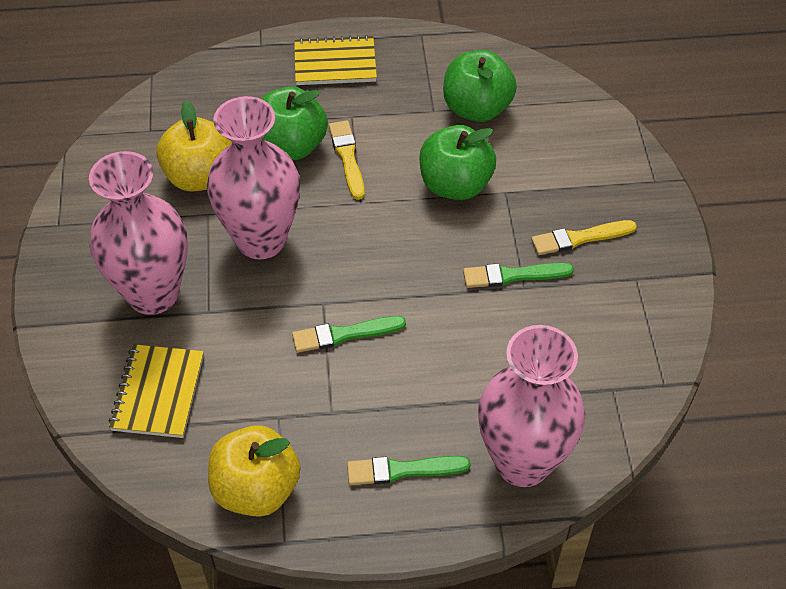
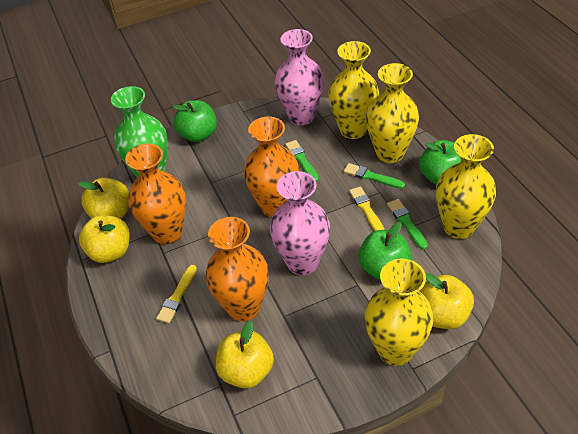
green vase: none = 0 -> [111,86,168,177] = 1
orange vase: none = 0 -> [125,143,186,244] [205,217,269,321] [244,116,299,217] = 3
pink vase: [89,151,188,315] [207,96,300,259] [478,325,585,487] = 3 -> [270,171,330,275] [275,29,324,125] = 2
yellow apple: [157,100,232,191] [208,425,300,517] = 2 -> [78,178,129,219] [79,215,130,263] [216,321,274,389] [420,273,474,329] = 4
yellow notebook: [109,344,204,438] [294,35,377,85] = 2 -> none = 0
yellow vase: none = 0 -> [328,41,379,139] [365,259,433,366] [366,63,419,163] [436,134,496,239] = 4

